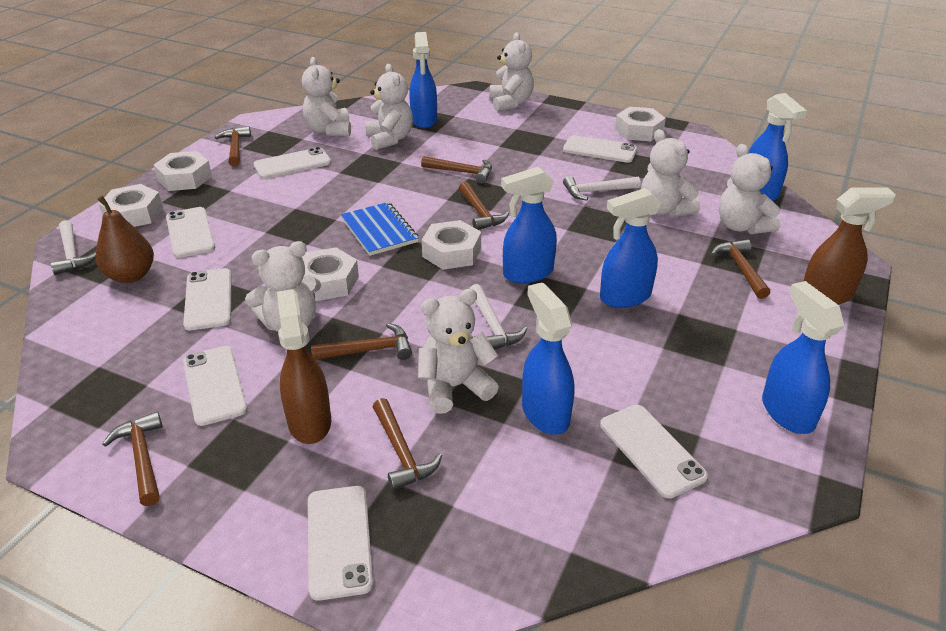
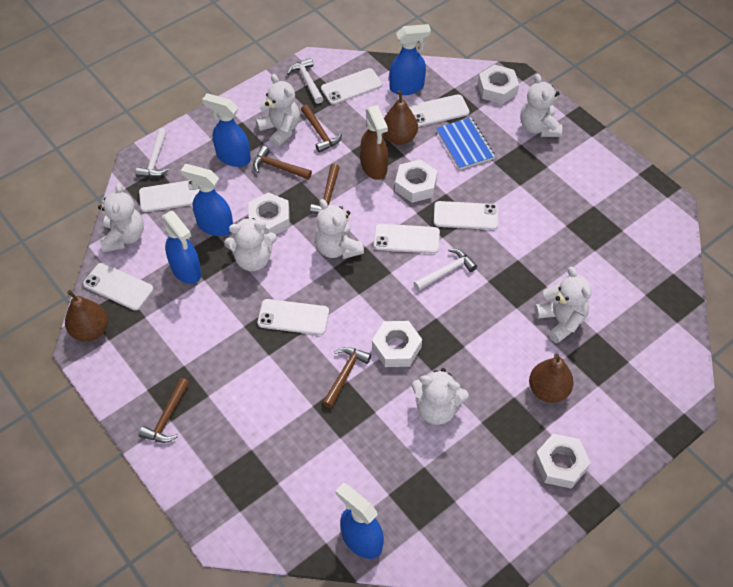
blue spray bottle: [409,32,437,128] [501,167,557,283] [522,282,574,435] [600,188,661,308] [749,93,807,201] [762,281,845,434] = 6 -> [162,211,202,284] [181,164,233,236] [202,93,251,167] [335,483,384,559] [389,24,431,95] = 5
brown hammer: [103,411,162,506] [214,126,251,166] [311,323,412,360] [373,398,442,491] [421,156,492,184] [459,182,509,230] [711,239,770,299] = 7 -> [139,378,190,443] [253,146,312,180] [301,105,342,153] [310,164,343,214] [322,347,371,408] = 5
brown pear: [96,196,154,283] = 1 -> [65,290,108,342] [383,91,418,145] [529,354,574,403] = 3
brown spray bottle: [277,289,331,444] [804,187,896,304] = 2 -> [360,105,388,180] = 1

